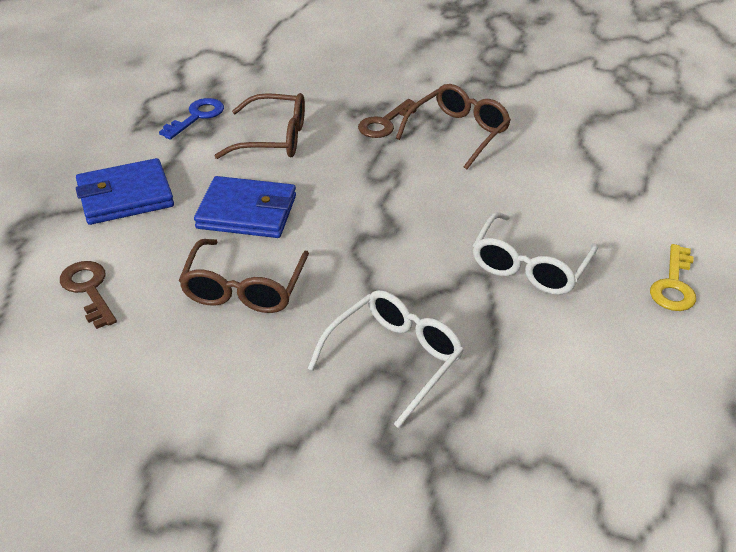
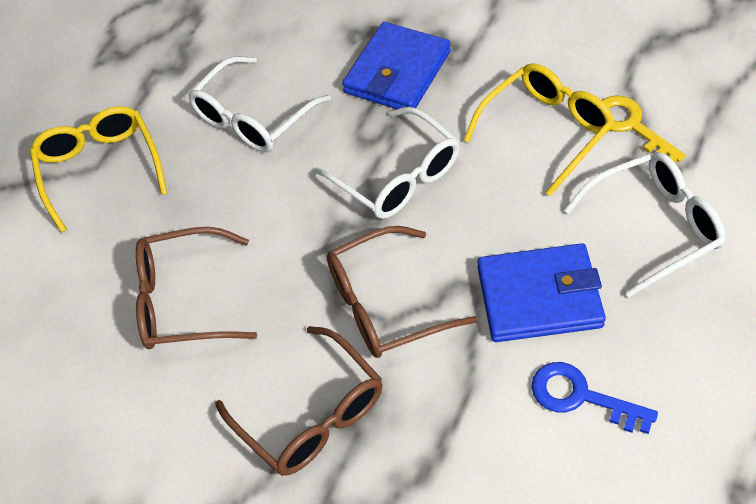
brown key: [60,261,117,329] [358,99,416,138] = 2 -> none = 0
white glasses: [308,290,464,428] [473,212,598,295] = 2 -> [188,56,331,152] [314,107,460,219] [564,152,726,297] = 3
yellow glasses: none = 0 -> [30,106,167,233] [464,63,615,196] = 2

